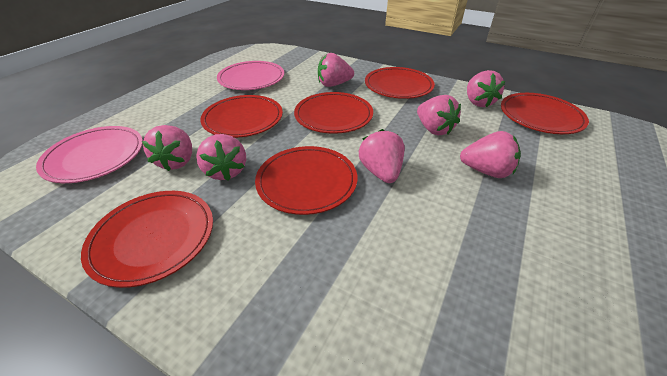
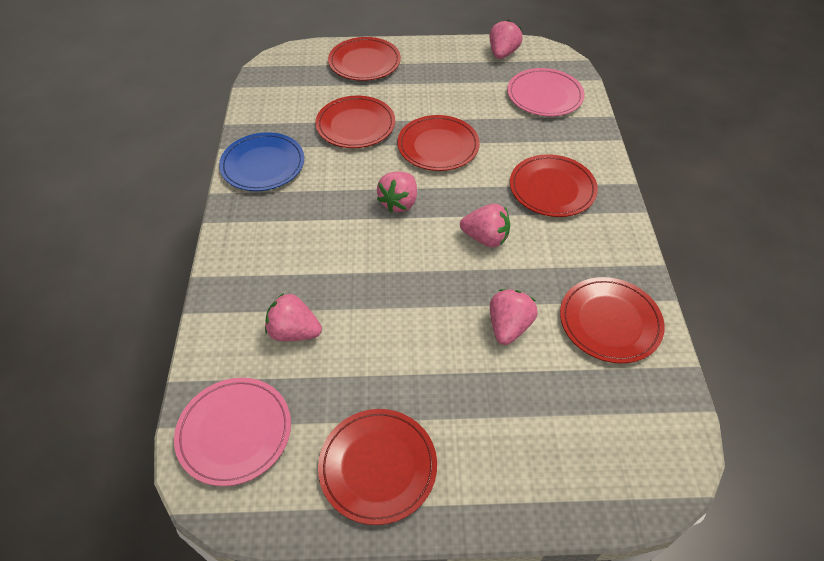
blue plate: none = 0 -> [219,132,304,191] = 1
pink strawberry: [142,125,192,171] [196,134,246,181] [318,53,354,87] [359,129,405,183] [417,95,461,136] [460,131,521,178] [467,70,505,107] = 7 -> [265,293,322,341] [377,171,417,212] [460,204,510,247] [489,20,523,59] [490,289,538,345] = 5

